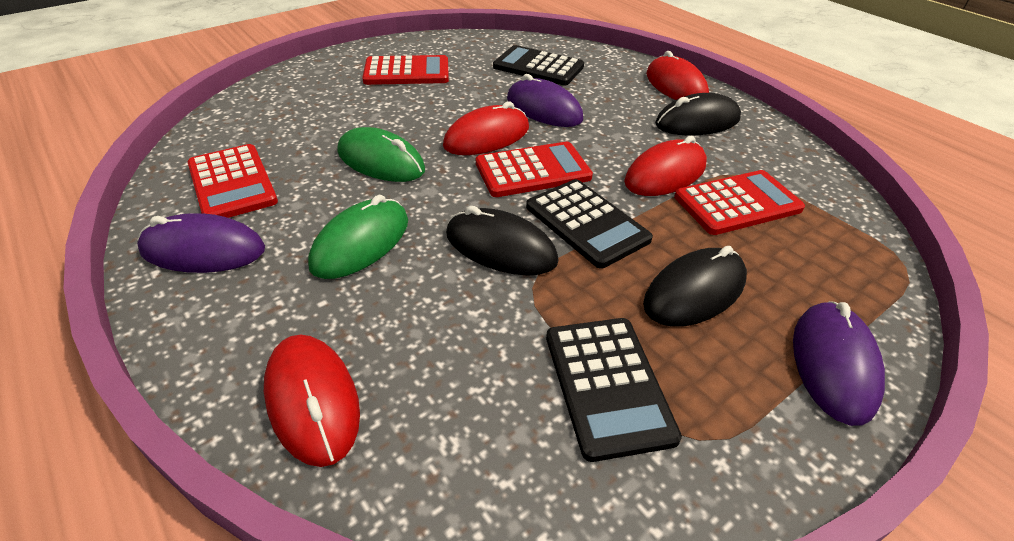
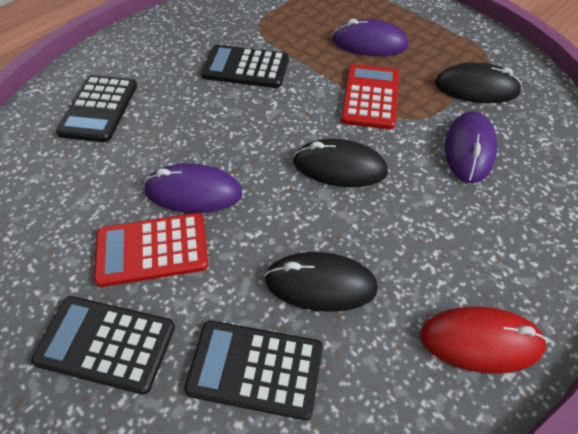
black calculator: [493,45,584,86] [526,179,653,269] [546,318,682,462] = 3 -> [31,296,175,394] [56,75,137,142] [184,321,323,420] [201,45,289,88] = 4
green mouse: [308,195,408,279] [338,127,425,182] = 2 -> none = 0
red calculator: [188,144,278,218] [362,55,449,85] [476,142,593,197] [674,170,805,235] = 4 -> [94,213,208,287] [341,64,399,130] = 2
red mouse: [264,334,360,467] [443,102,529,155] [624,136,707,196] [647,51,709,100] = 4 -> [420,307,547,373] = 1

